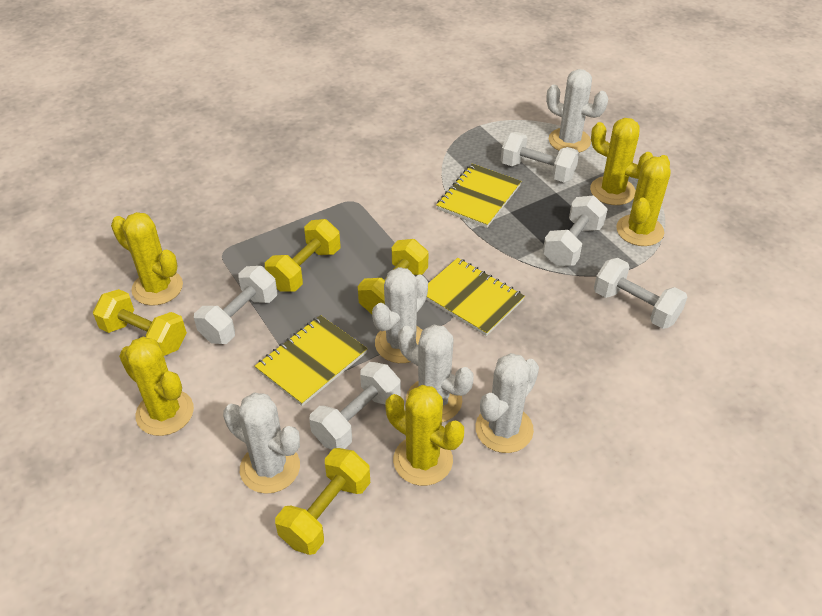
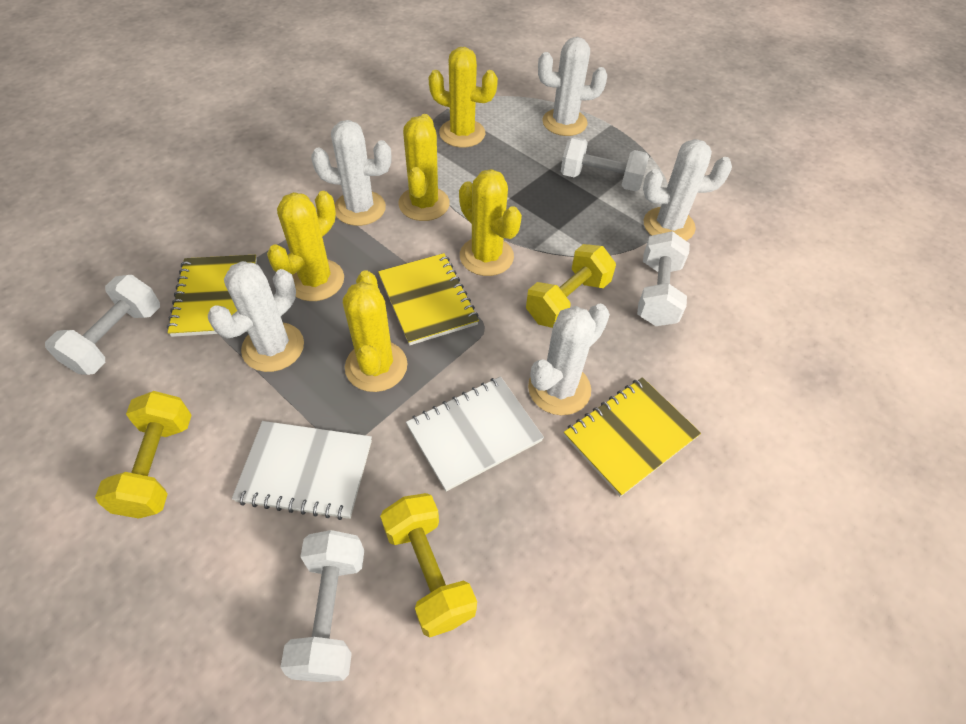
white dumbbell: [194,266,277,344] [309,362,401,450] [501,132,579,182] [543,195,608,266] [594,258,687,329] = 5 -> [45,275,160,375] [281,530,364,682] [561,137,649,191] [637,231,690,326] = 4
white notebook: none = 0 -> [232,421,372,520] [406,377,544,492] = 2
yellow dumbbell: [93,289,187,356] [265,219,341,292] [275,448,370,555] [358,239,428,314] = 4 -> [95,391,191,518] [380,493,477,638] [526,244,616,328] = 3

